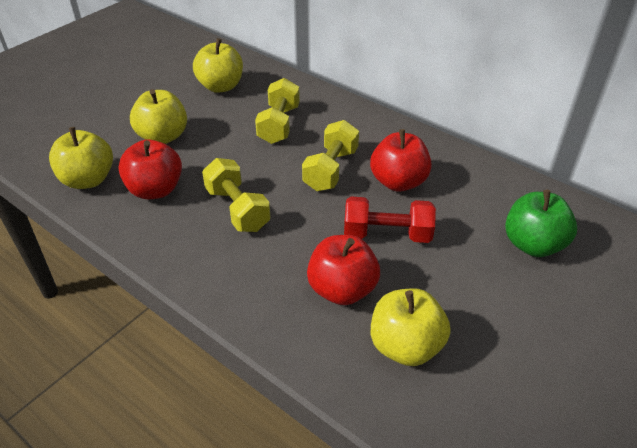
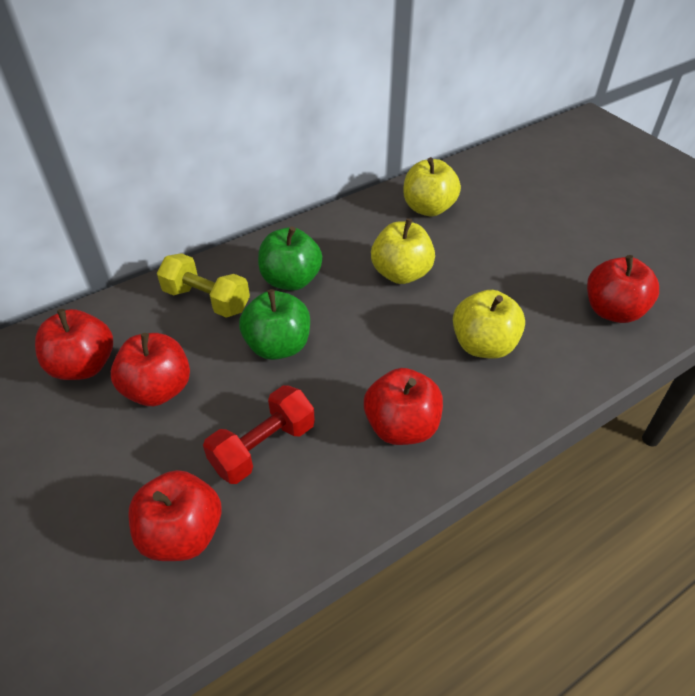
green apple: [505,190,577,257] = 1 -> [239,289,310,360] [258,226,322,291] = 2
red apple: [118,139,182,199] [307,235,380,305] [370,129,432,192] = 3 -> [35,309,113,380] [111,333,190,406] [128,470,221,561] [364,368,443,445] [587,255,659,323] = 5
yellow apple: [49,127,113,189] [130,89,187,144] [193,38,243,93] [371,288,451,366] = 4 -> [371,218,435,284] [403,157,461,216] [453,290,525,359] = 3
yellow dumbbell: [202,158,271,232] [255,78,300,144] [302,120,359,191] = 3 -> [157,253,250,318] = 1

